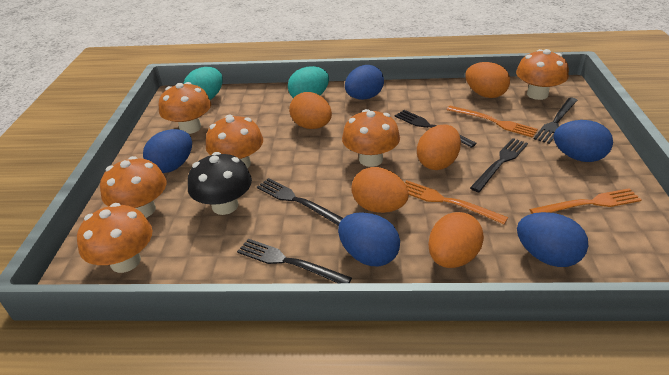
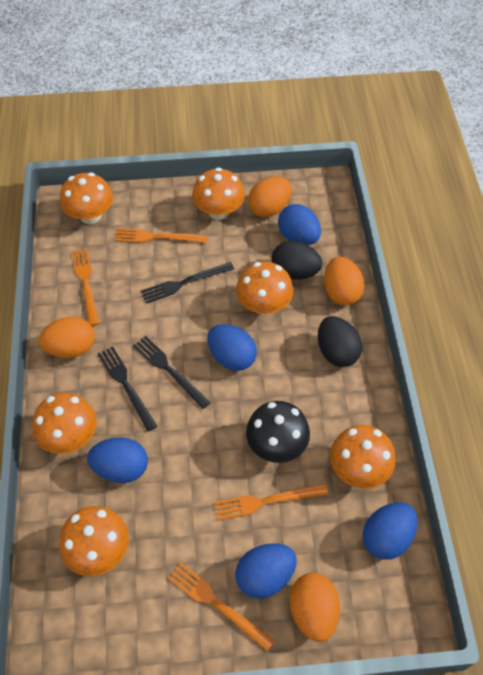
black egg: none = 0 -> [271,241,322,280] [318,316,362,367] = 2
black fork: [237,239,352,283] [257,178,343,226] [395,110,477,148] [470,138,528,192] [534,97,578,144] = 5 -> [98,346,157,431] [133,336,211,409] [141,262,234,304] = 3
orange egg: [289,92,332,129] [351,167,409,213] [417,124,461,170] [428,212,484,268] [466,62,510,98] = 5 -> [39,317,95,358] [248,177,292,217] [290,573,340,642] [324,256,365,305] = 4
orange fork: [405,180,508,224] [447,106,538,138] [530,188,641,214] = 3 -> [71,248,100,326] [115,228,208,243] [168,562,275,651] [214,484,328,520] = 4
turquoise egg: [183,67,223,100] [288,66,329,98] = 2 -> none = 0

